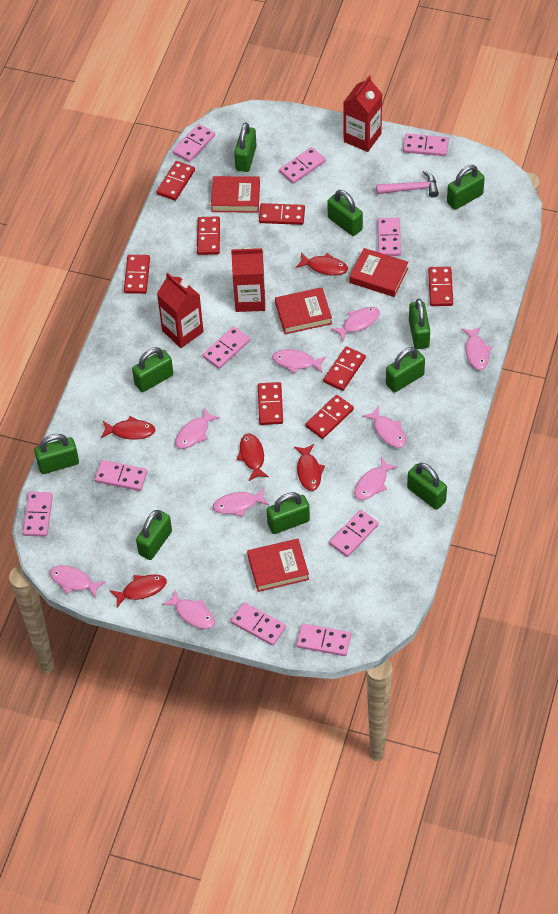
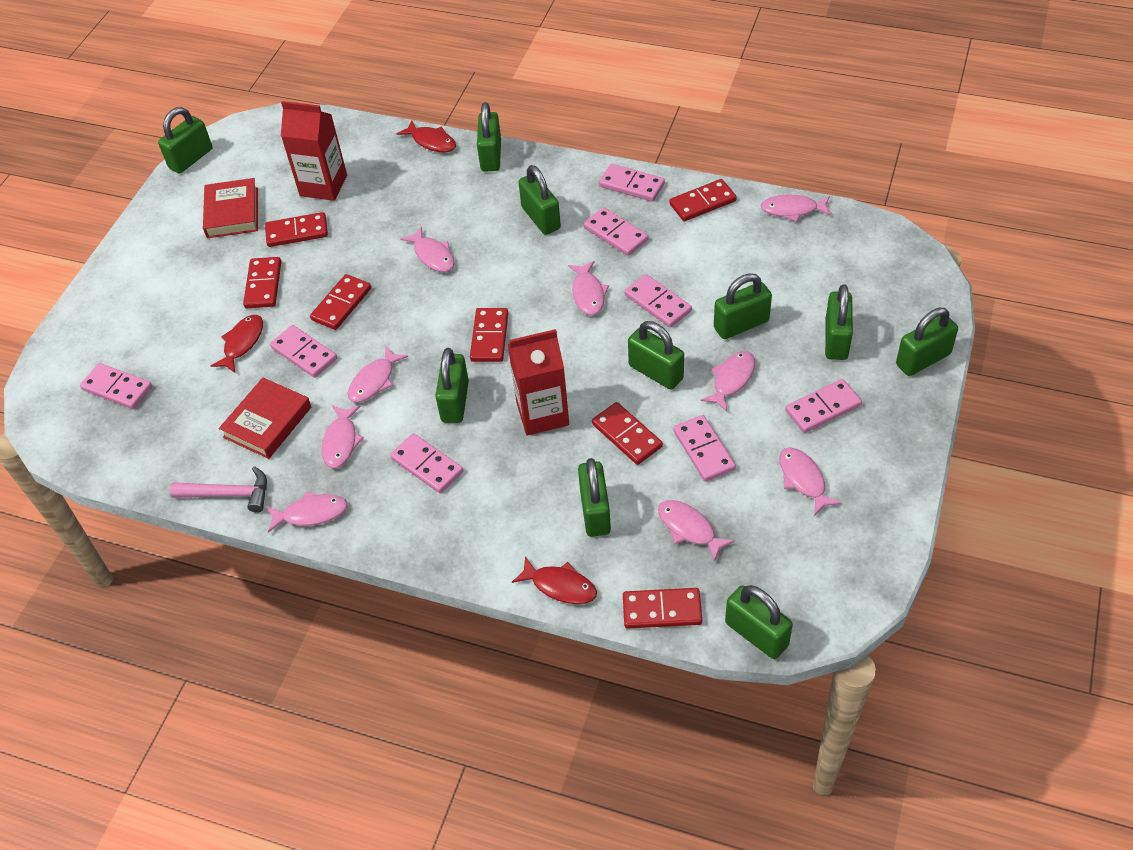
pink domino: [23,492,53,537] [95,460,147,491] [173,124,215,162] [203,326,250,369] [231,602,286,646] [279,147,326,184] [296,623,351,656] [329,510,379,557] [378,218,401,256] [403,133,449,156] = 10 -> [80,363,152,409] [270,325,337,378] [390,433,463,493] [584,207,648,256] [599,164,665,202] [624,274,692,328] [673,415,736,482] [785,379,862,433] = 8
red book: [211,176,260,213] [247,539,309,592] [275,287,332,334] [349,248,409,297] = 4 -> [203,178,258,238] [219,378,311,459] = 2
red carton: [157,273,204,348] [231,247,265,312] [343,75,382,152] = 3 -> [281,101,347,201] [508,329,569,436] = 2
red domino: [124,255,150,294] [156,161,195,201] [197,216,220,255] [258,382,283,425] [259,203,305,225] [305,395,354,439] [323,346,366,391] [428,267,453,306] = 8 -> [243,257,281,308] [265,212,328,247] [310,274,371,330] [470,308,508,362] [592,402,663,465] [623,588,702,629] [669,179,736,221] = 7
red fish: [101,416,155,440] [110,574,167,608] [237,434,269,481] [294,444,325,491] [296,253,348,275] = 5 -> [211,315,263,373] [397,120,456,152] [512,556,597,604] = 3

